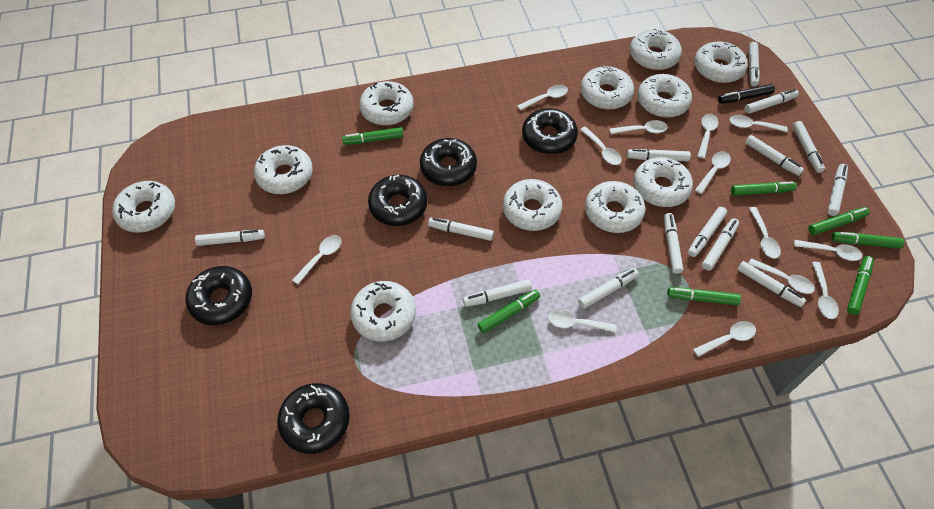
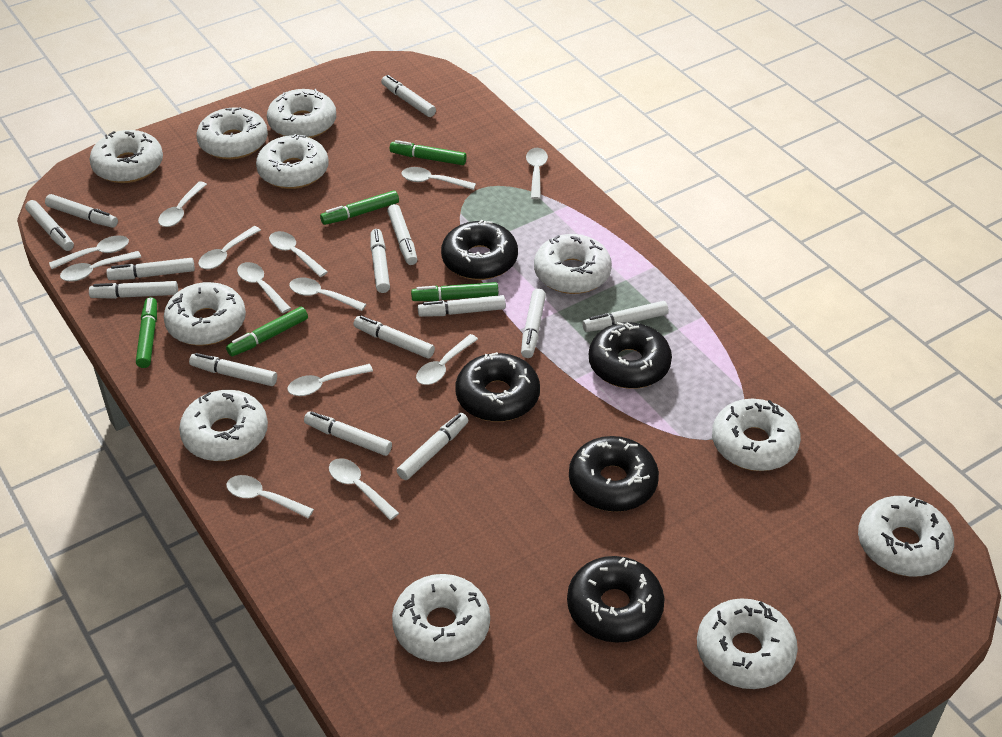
black marker: [718,84,775,104] = 1 -> none = 0
green marker: [342,127,404,145] [477,289,540,333] [667,287,741,305] [731,181,797,196] [808,207,870,235] [831,232,904,249] [847,256,874,315] = 7 -> [136,297,157,368] [226,307,308,357] [320,190,399,225] [390,140,467,165] [411,282,498,301] = 5

